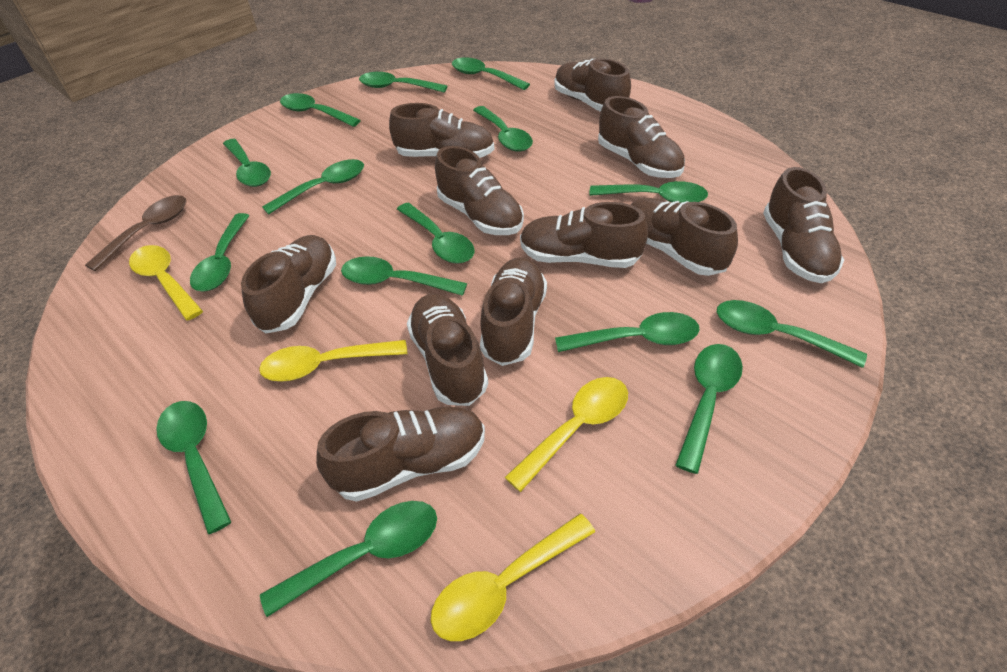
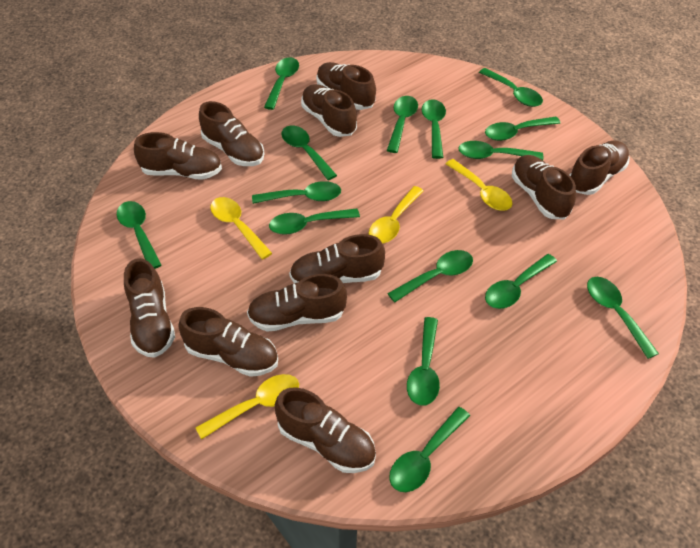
brown spoon: [85,195,187,271] = 1 -> none = 0

